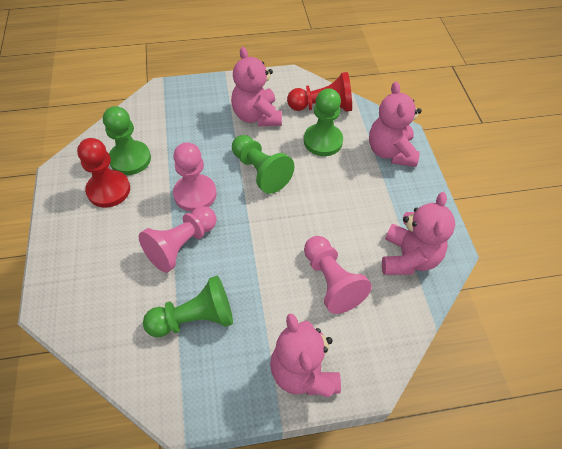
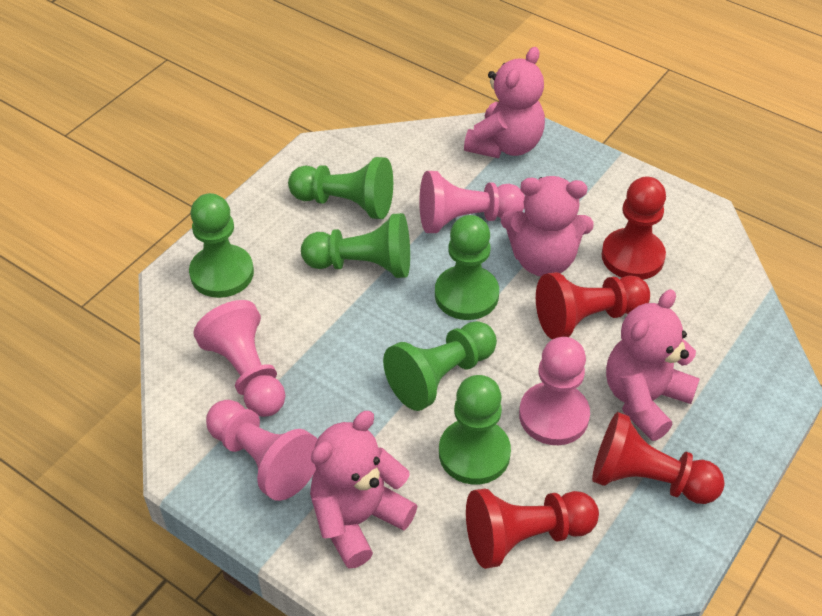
green pawn: [103,106,151,175] [143,276,233,337] [232,135,294,194] [304,88,343,156] = 4 -> [189,193,254,298] [288,157,393,219] [301,213,410,278] [383,321,497,411] [435,215,499,320] [439,375,511,485] = 6
pink pawn: [139,206,217,273] [173,142,217,212] [304,236,372,314] = 3 -> [193,300,285,417] [206,400,318,501] [419,171,525,233] [519,337,590,445] = 4
red pawn: [77,138,130,208] [287,72,352,112] = 2 -> [466,489,599,569] [536,272,650,339] [592,412,725,504] [601,177,666,280] = 4

